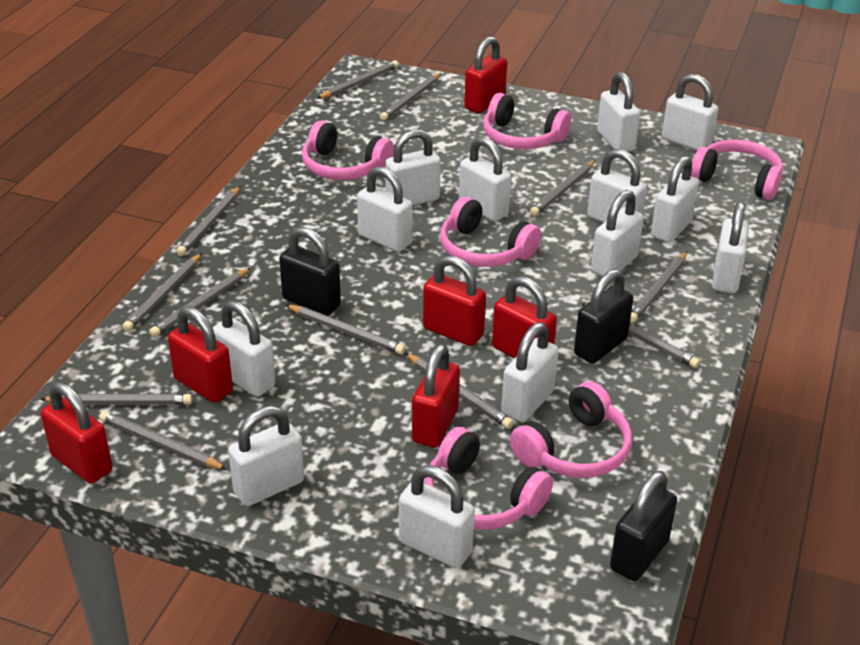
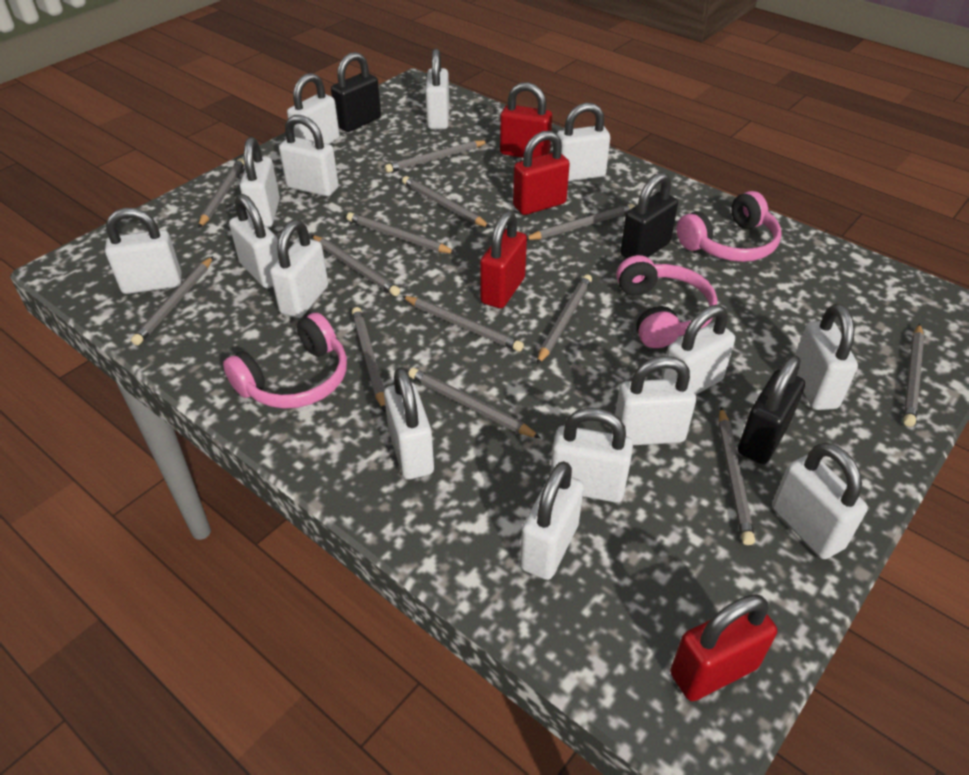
grey pencil: [40,394,192,405] [99,411,227,470] [122,253,202,332] [149,267,251,337] [176,186,241,256] [286,305,405,355] [317,60,399,99] [380,73,441,121] [405,353,514,429] [530,160,596,216] [581,303,700,368] [630,252,687,323] = 12 -> [131,256,213,345] [198,158,245,228] [311,235,400,296] [347,212,456,254] [352,307,386,411] [385,140,488,173] [402,176,491,228] [402,296,524,352] [408,368,541,438] [527,204,635,240] [537,274,592,365] [719,407,755,545] [903,323,924,427] = 13
pink headphones: [302,120,394,180] [425,427,553,529] [440,197,541,267] [483,93,571,149] [510,381,632,478] [691,140,783,200] = 6 -> [223,313,347,409] [616,255,717,348] [676,191,782,262] = 3
red padlock: [41,382,112,484] [168,306,233,403] [412,344,460,448] [423,255,486,346] [464,36,507,113] [492,276,557,358] = 6 -> [480,211,527,308] [500,82,552,158] [513,131,570,215] [670,594,777,701] = 4
white padlock: [213,300,276,397] [228,406,304,506] [357,166,413,252] [385,129,441,205] [399,465,475,568] [459,137,511,222] [501,322,559,422] [587,149,647,223] [591,190,644,276] [597,72,640,152] [651,156,699,243] [662,74,718,151] [712,202,749,293] = 13 -> [105,208,181,294] [229,194,279,288] [240,137,280,227] [270,220,328,318] [279,115,339,197] [287,73,340,144] [384,368,434,479] [425,48,449,129] [520,461,584,580] [550,408,633,502] [557,103,610,182] [615,356,696,445] [661,305,735,395] [772,443,868,559] [795,304,858,410] = 15

